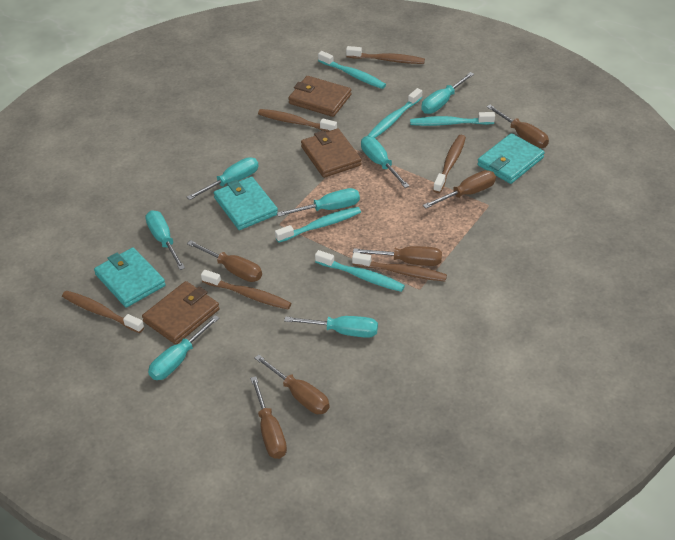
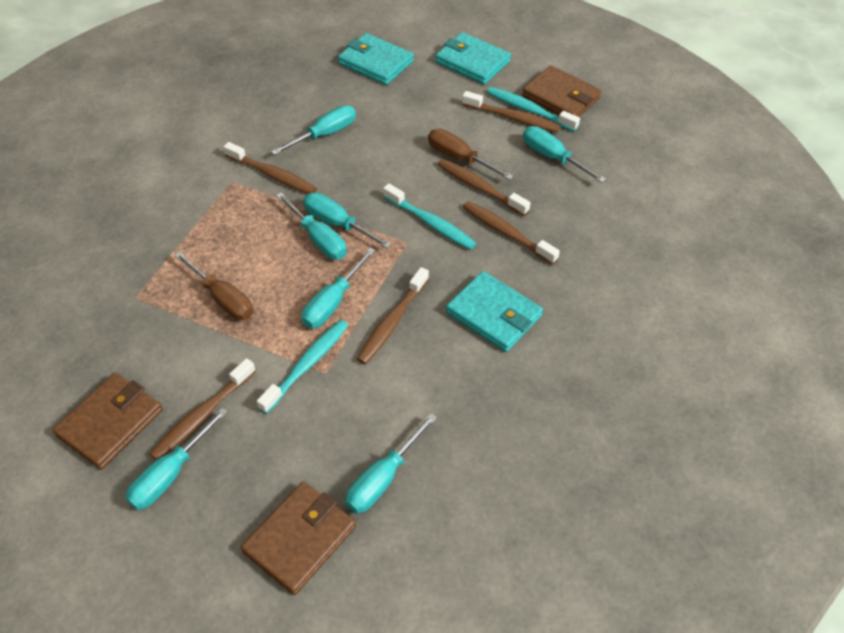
brown screwdriver: [187,240,262,282] [250,376,287,459] [255,354,330,414] [353,246,442,266] [423,170,496,209] [487,105,549,148] = 6 -> [174,252,253,320] [428,129,514,180] = 2
turquoise toothbrush: [275,207,361,243] [315,250,405,292] [318,51,386,89] [367,88,423,138] [410,112,495,126] = 5 -> [257,320,348,414] [383,184,477,250] [487,87,580,132] = 3

